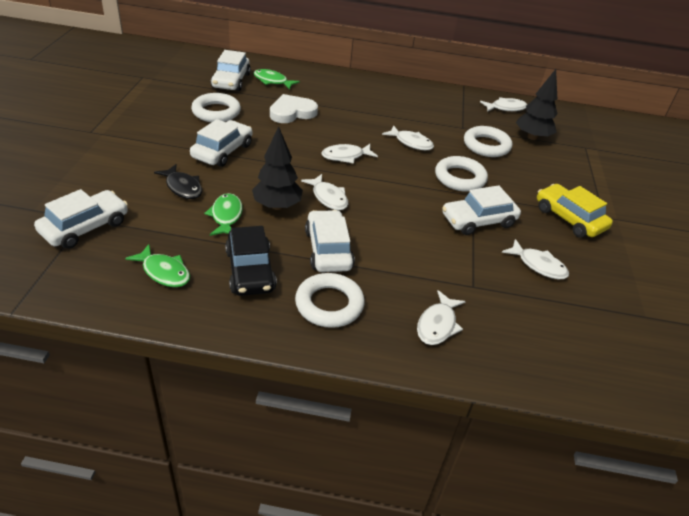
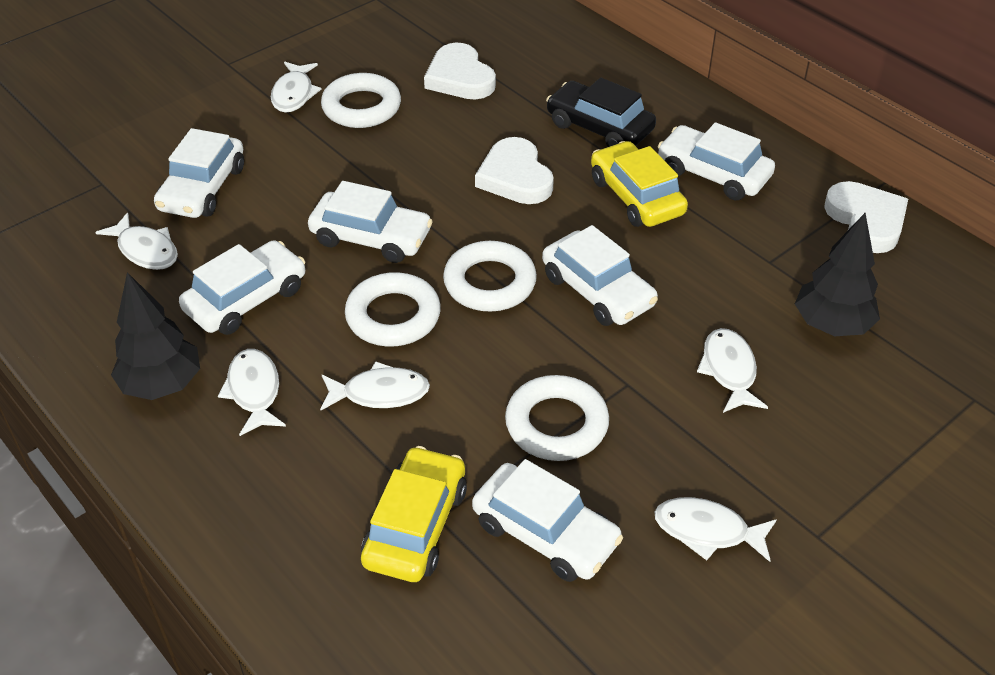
black fish: [154,164,202,199] = 1 -> none = 0
green fish: [125,244,190,287] [204,193,243,236] [254,69,300,90] = 3 -> none = 0
white car: [34,189,128,249] [190,119,252,167] [211,50,251,91] [305,210,355,272] [442,185,521,235] = 5 -> [154,128,244,218] [179,240,305,335] [308,181,433,263] [472,459,623,582] [542,225,658,326] [658,122,775,201] = 6
white heart: [270,94,318,123] = 1 -> [424,43,496,100] [475,137,554,204] [824,181,908,253] = 3
yellow car: [537,184,613,238] = 1 -> [361,446,467,582] [591,141,688,227] = 2

